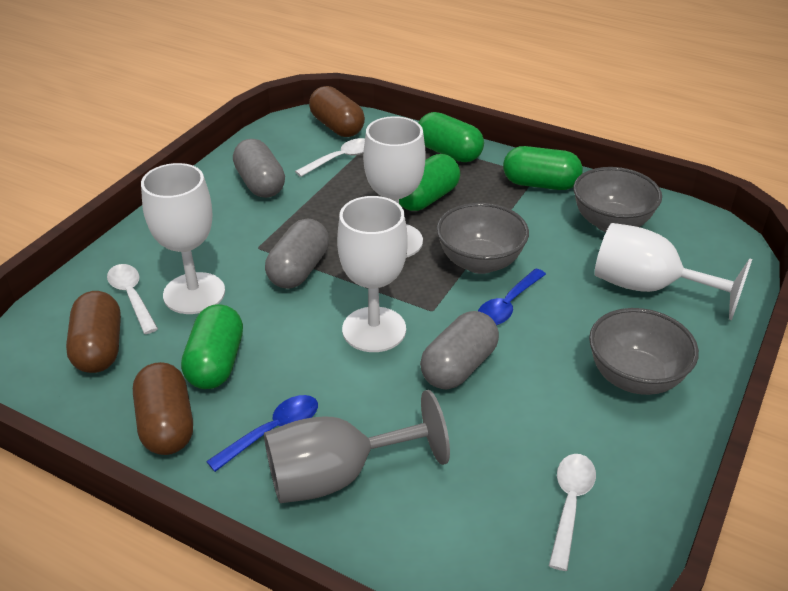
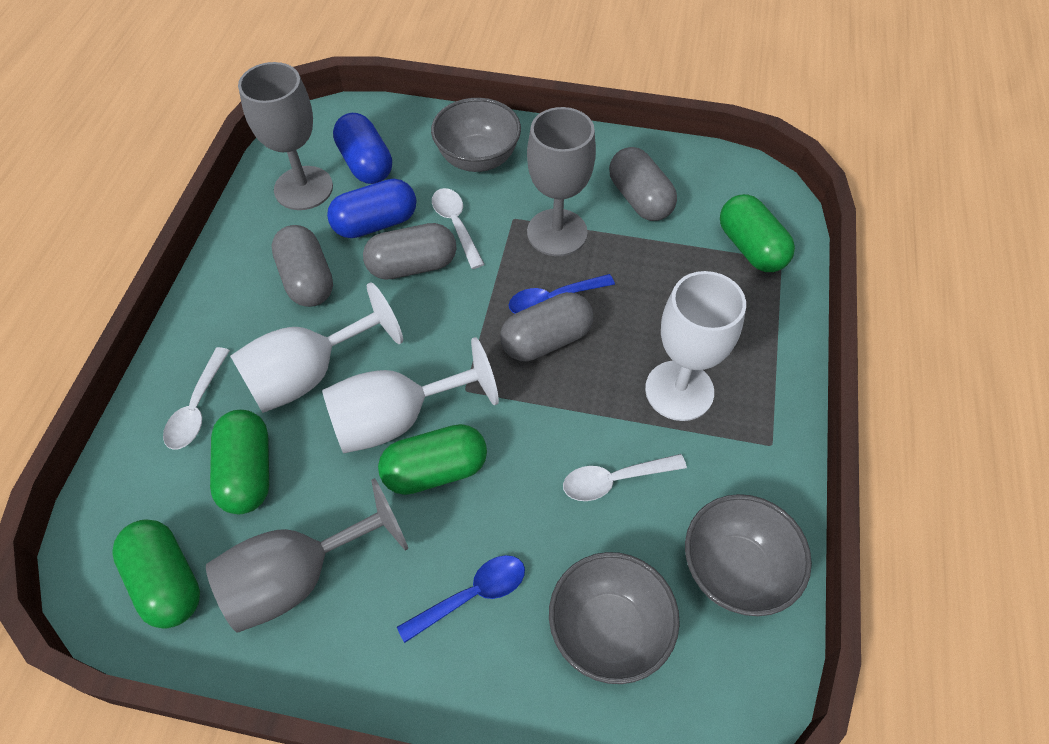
blue capsule: none = 0 -> [327,179,416,238] [333,113,392,184] = 2
brown capsule: [66,291,121,373] [133,362,193,455] [309,86,365,137] = 3 -> none = 0
grey capsule: [233,139,285,198] [265,218,329,289] [420,311,499,390] = 3 -> [271,225,333,307] [363,223,456,280] [500,292,593,362] [609,147,677,221] = 4
grey goblet: [264,390,450,503] = 1 -> [206,478,408,633] [238,62,333,210] [527,107,596,256] = 3
white goblet: [141,163,225,314] [337,196,408,352] [363,116,425,258] [595,223,752,320] = 4 -> [230,283,403,413] [322,337,499,453] [645,271,746,421] = 3

